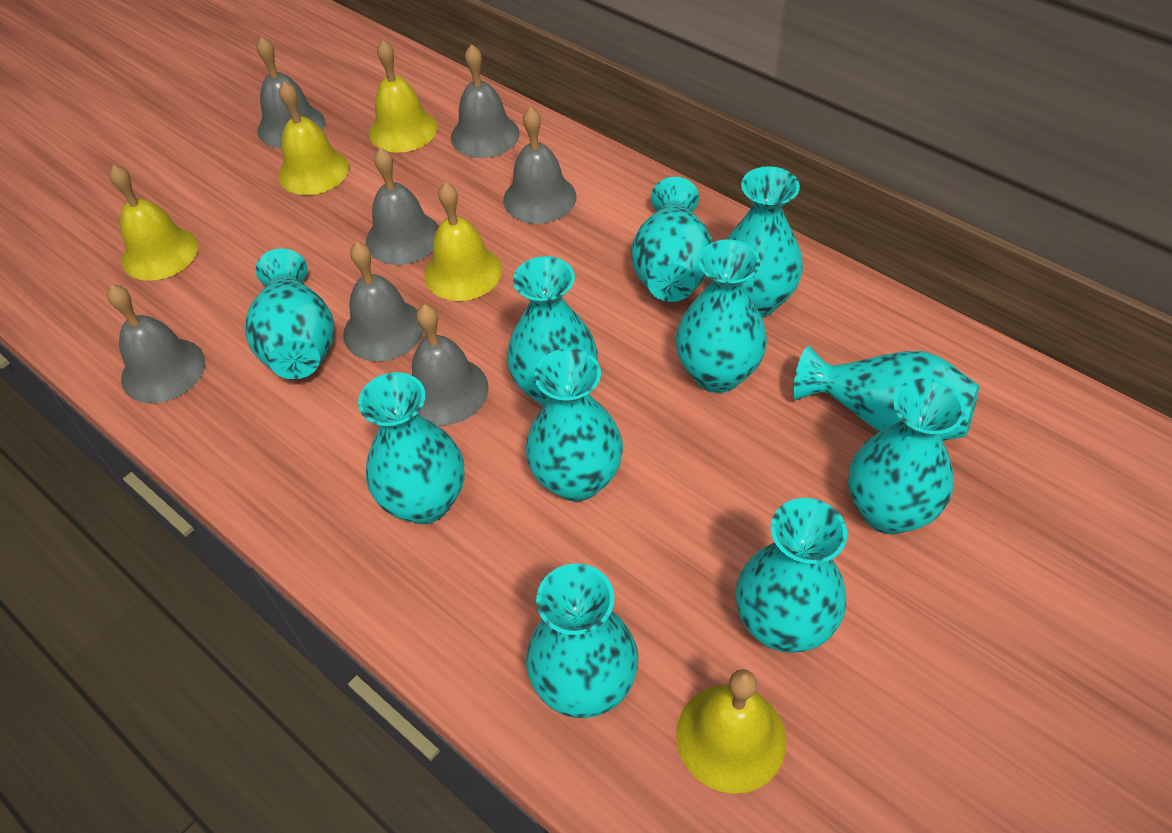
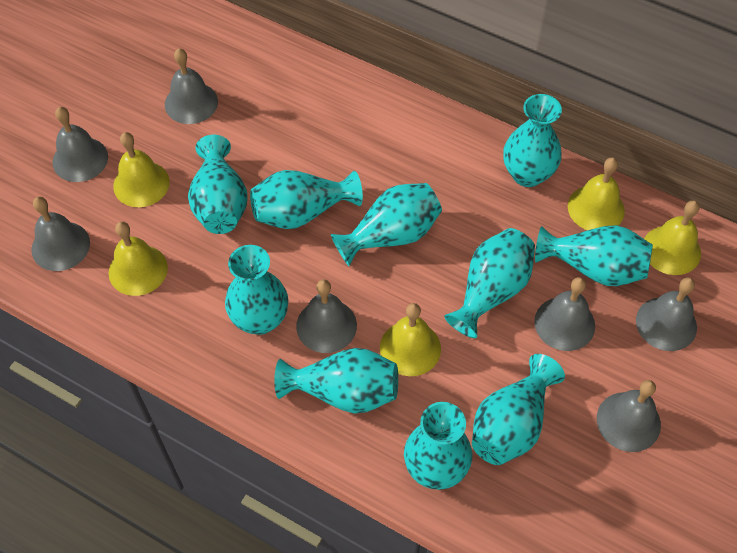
turquoise vase: [244,248,334,379] [358,372,465,524] [507,256,598,406] [526,348,623,502] [526,563,638,718] [631,177,713,302] [676,239,767,393] [726,166,803,318] [736,498,847,653] [793,346,979,441] [848,379,965,534] = 11 -> [188,135,248,234] [225,245,288,335] [250,170,363,229] [274,348,398,414] [331,183,442,266] [404,402,473,490] [444,228,535,338] [472,354,565,465] [503,94,562,187] [535,225,653,286] = 10

